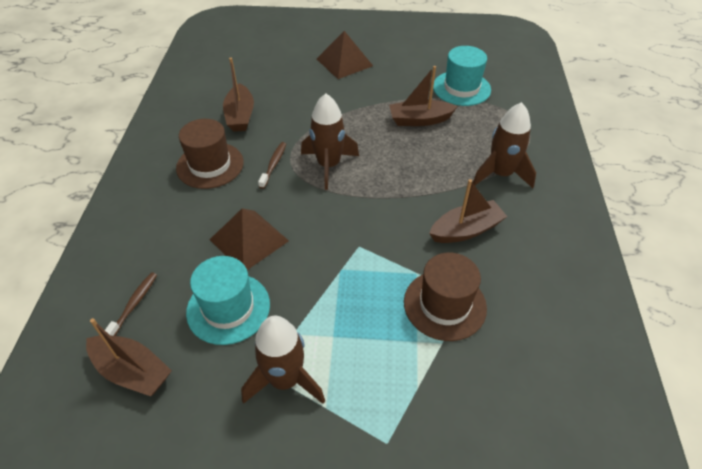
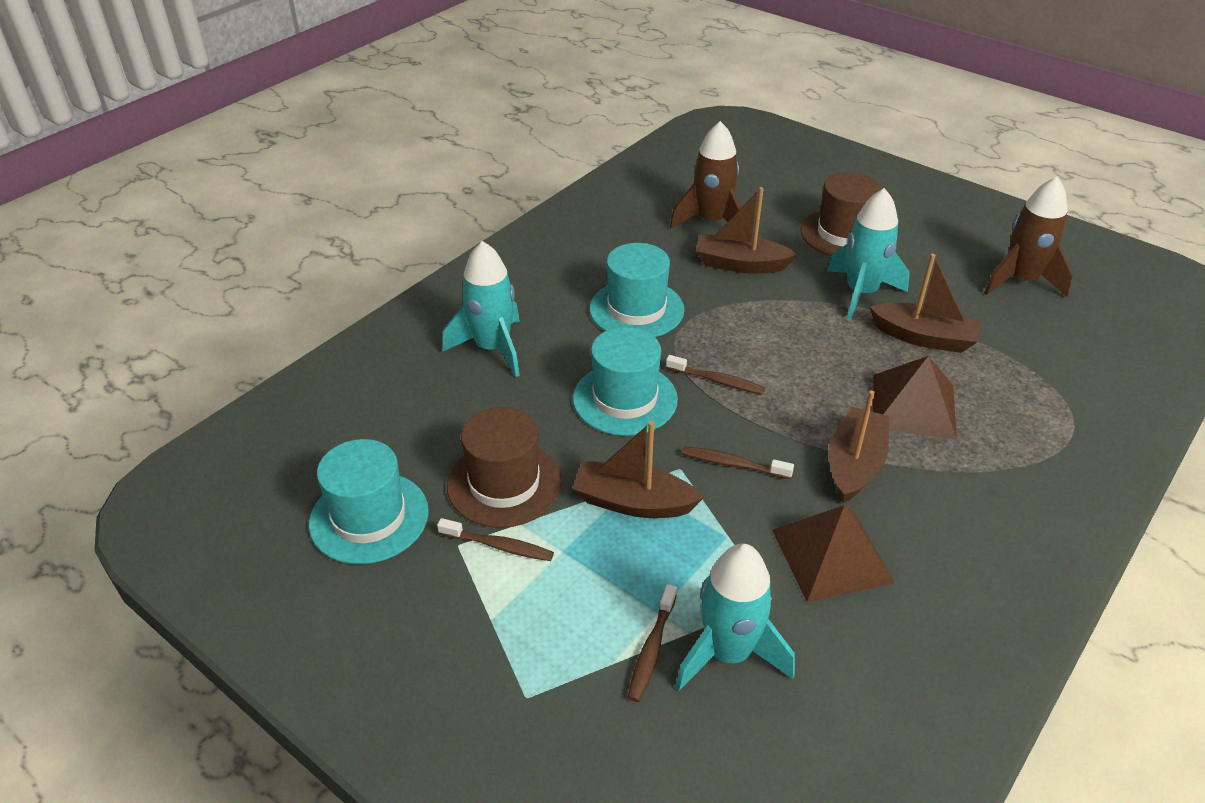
brown rocket: [241,316,325,404] [301,94,359,190] [473,102,536,188] = 3 -> [670,121,741,228] [984,177,1073,297] = 2
brown toothbrush: [105,272,157,336] [258,142,286,189] = 2 -> [437,518,554,561] [628,584,677,702] [666,355,765,395] [682,446,794,479] = 4
turquoise hat: [186,256,270,345] [433,46,491,106] = 2 -> [309,439,429,564] [573,327,678,436] [590,243,684,337] = 3
turquoise rocket: none = 0 -> [442,241,520,377] [675,543,795,691] [827,188,910,320] = 3

